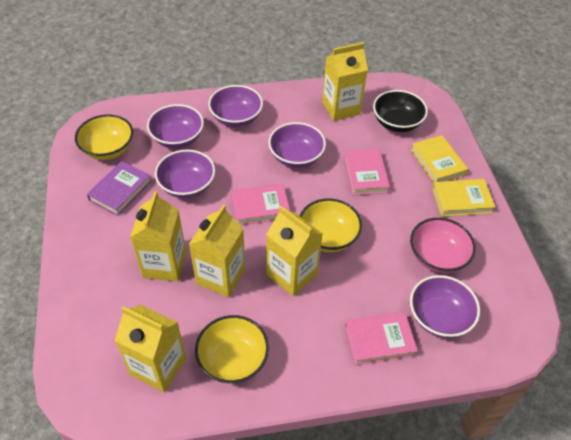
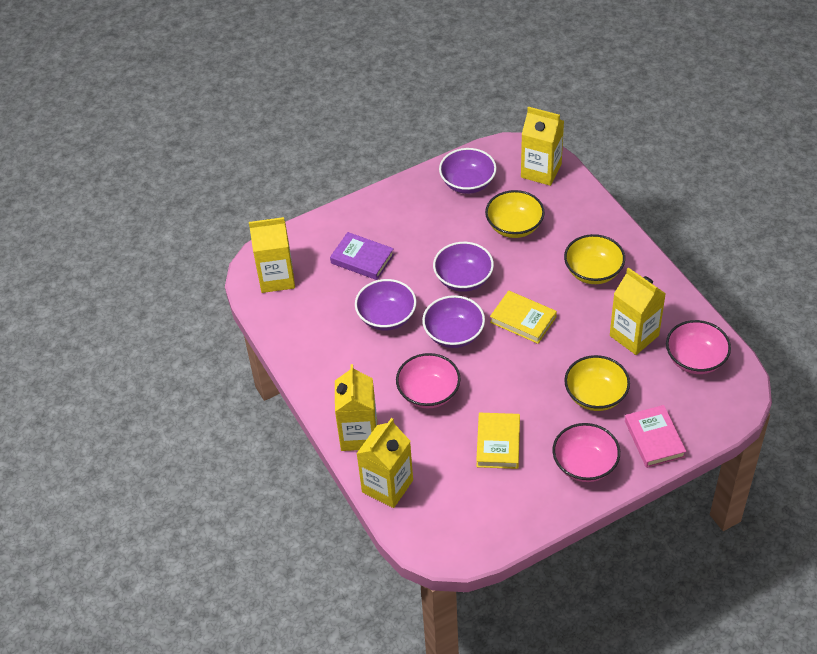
black bowl: [373,90,428,132] = 1 -> none = 0
pink book: [231,183,290,225] [344,149,390,195] [345,312,418,365] = 3 -> [625,405,686,468] = 1
pink bowl: [410,218,476,273] = 1 -> [396,353,461,409] [552,423,620,482] [666,320,731,374] = 3
purple bowl: [147,104,204,149] [155,150,215,198] [208,85,263,127] [268,122,326,168] [410,275,480,338] = 5 -> [355,279,416,331] [422,295,485,348] [433,242,494,292] [439,148,497,194] = 4

